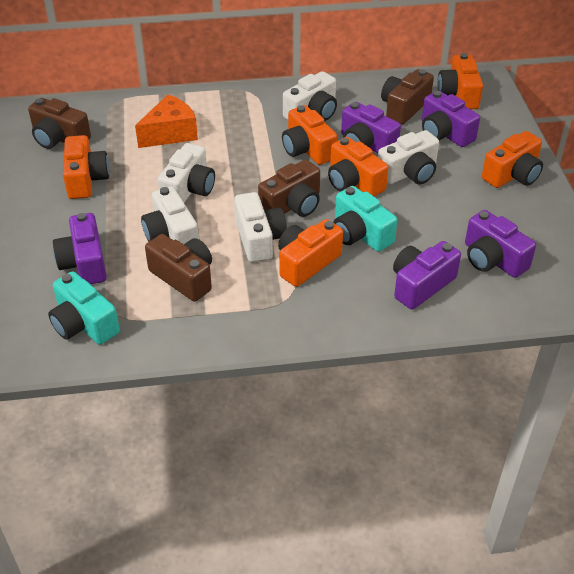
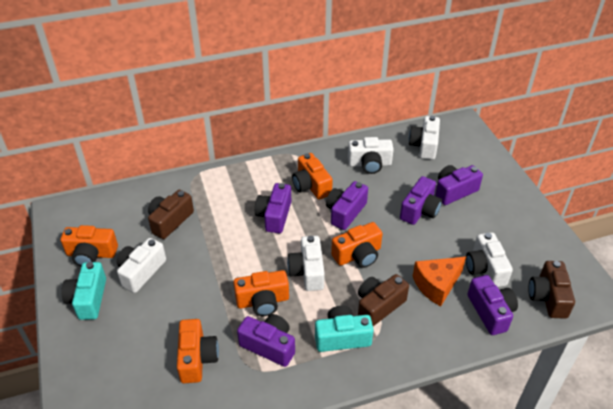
brown camera: [28,98,91,149] [145,234,212,301] [258,160,320,217] [381,69,434,124] = 4 -> [148,190,194,239] [358,274,409,326] [528,261,575,319] = 3
orange camera: [63,135,110,199] [278,219,343,287] [282,105,337,165] [328,137,389,197] [438,53,483,109] [482,131,543,188] = 6 -> [60,225,118,266] [177,319,219,383] [233,270,289,316] [292,153,333,200] [331,222,383,268] = 5
purple camera: [53,213,107,284] [341,102,401,153] [393,241,461,310] [422,91,480,147] [465,210,536,278] = 5 -> [237,314,295,367] [255,183,291,233] [326,181,368,230] [400,176,442,225] [435,165,483,205] [468,275,518,335] = 6

